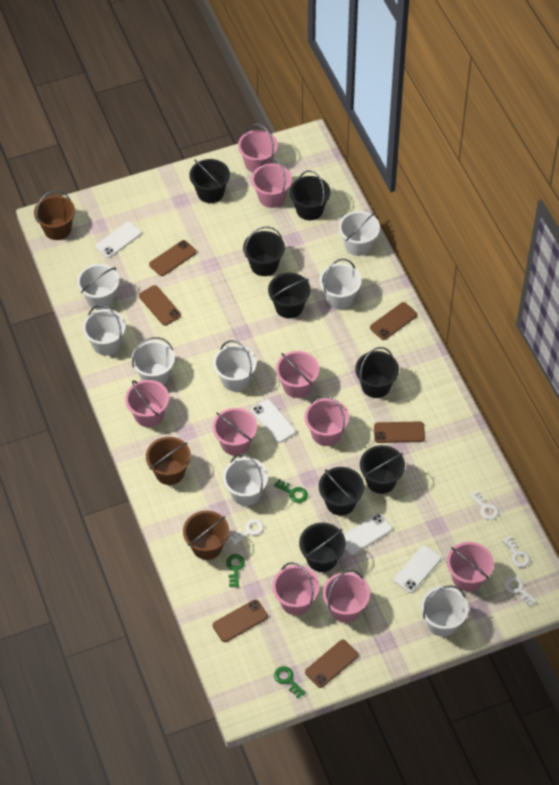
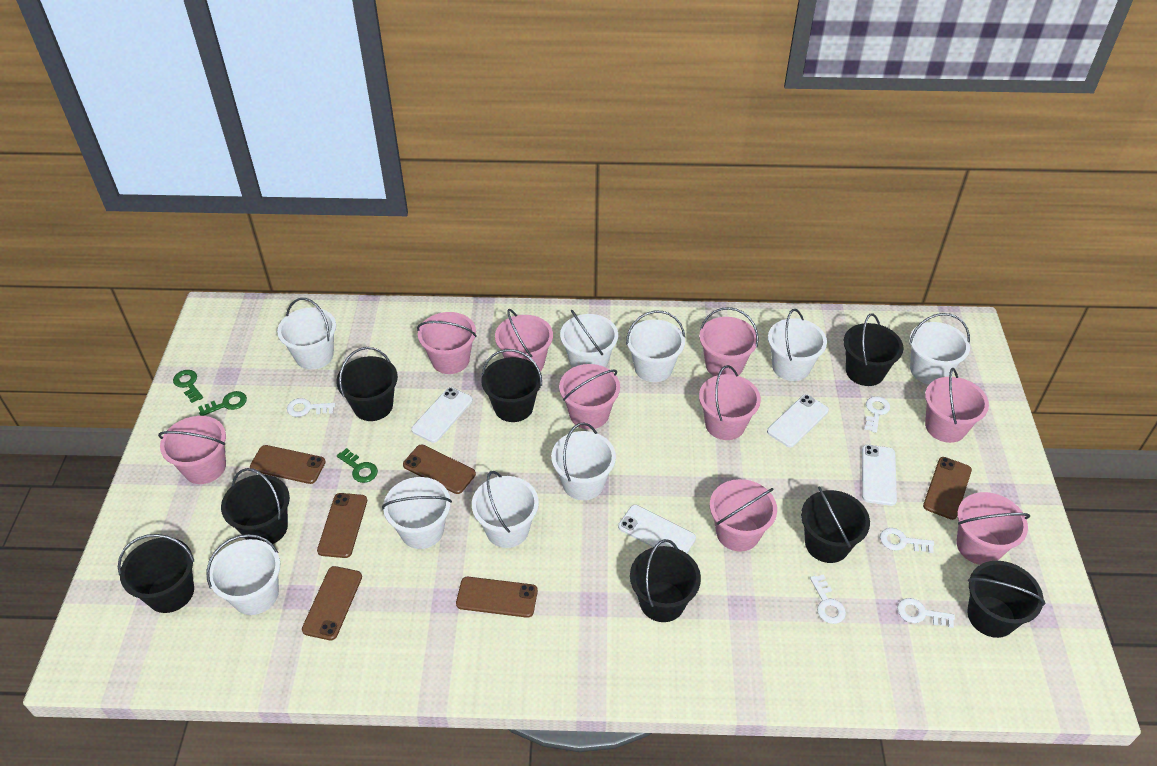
brown bucket: [34,190,75,240] [146,437,191,485] [183,511,229,560] = 3 -> none = 0
white bucket: [77,264,119,310] [83,305,126,355] [131,337,175,385] [213,340,257,391] [223,454,268,506] [319,259,362,309] [339,211,380,256] [421,585,468,637] = 8 -> [206,534,280,615] [277,298,336,370] [382,477,452,549] [472,471,539,548] [551,423,616,500] [560,310,618,368] [626,311,685,382] [768,309,827,381] [909,313,970,384] = 9
white key: [230,519,264,545] [469,490,499,520] [502,536,530,567] [505,576,537,607] = 4 -> [287,398,335,417] [810,574,846,624] [864,396,890,433] [880,528,934,553] [897,598,955,628] = 5

